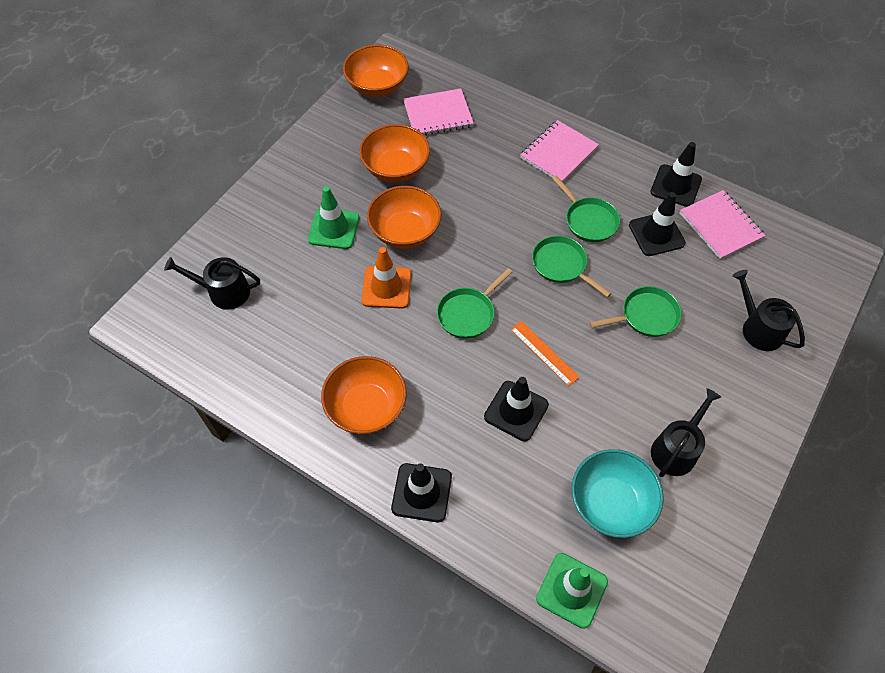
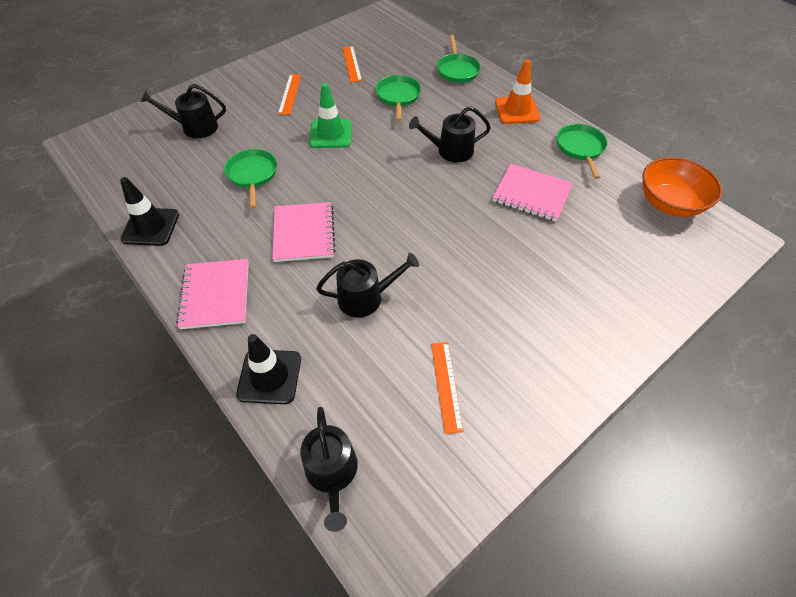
black traffic cone: [391,463,452,522] [484,377,549,442] [629,192,686,256] [651,142,702,207] = 4 -> [120,177,179,246] [236,334,301,404] = 2
black watering can: [164,257,260,310] [651,388,721,477] [732,270,805,351] = 3 -> [141,84,226,138] [300,407,358,532] [316,253,419,317] [409,106,491,162] = 4
green traffic cone: [308,186,359,249] [536,553,608,629] = 2 -> [309,83,352,148] = 1
orange bowl: [321,356,407,434] [343,44,409,97] [359,124,430,182] [367,186,442,249] = 4 -> [642,157,722,217] = 1
orange ruler: [510,321,580,386] = 1 -> [278,74,301,115] [342,46,362,82] [431,342,464,434] = 3
turquoise bowl: [572,449,664,538] = 1 -> none = 0

